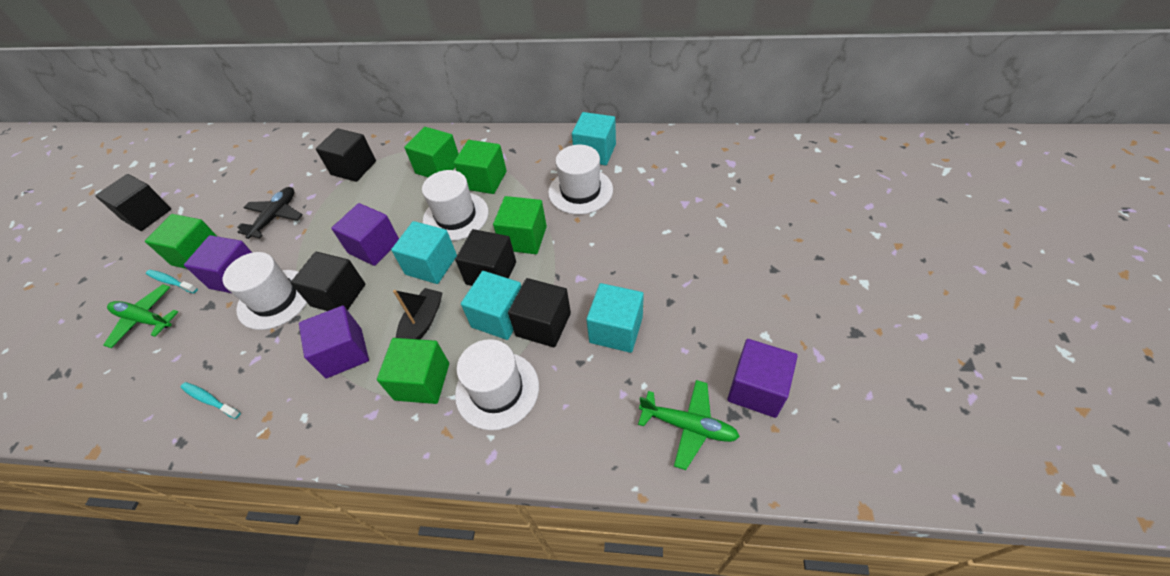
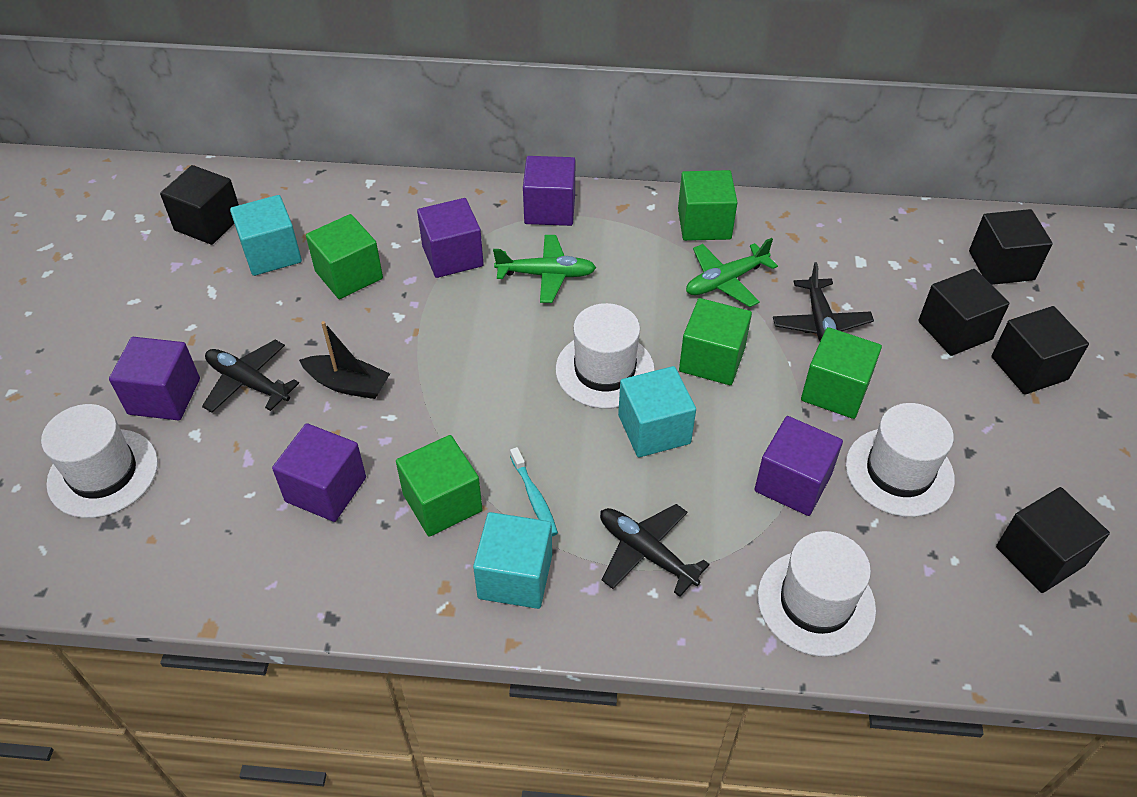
black plane: [237,187,302,239] = 1 -> [202,340,299,413] [600,504,710,597] [773,262,874,341] = 3
purple cube: [184,235,252,293] [299,306,369,378] [331,203,399,266] [727,339,798,418] = 4 -> [109,337,200,420] [272,423,366,522] [417,198,484,278] [523,156,575,226] [754,416,843,516] = 5
turquoise cube: [391,221,457,284] [461,271,522,340] [572,112,616,165] [586,283,644,353] = 4 -> [230,195,302,276] [473,512,552,609] [618,366,696,457] = 3
turquoise toothbrush: [146,270,198,293] [181,382,241,419] = 2 -> [510,447,558,536] = 1

